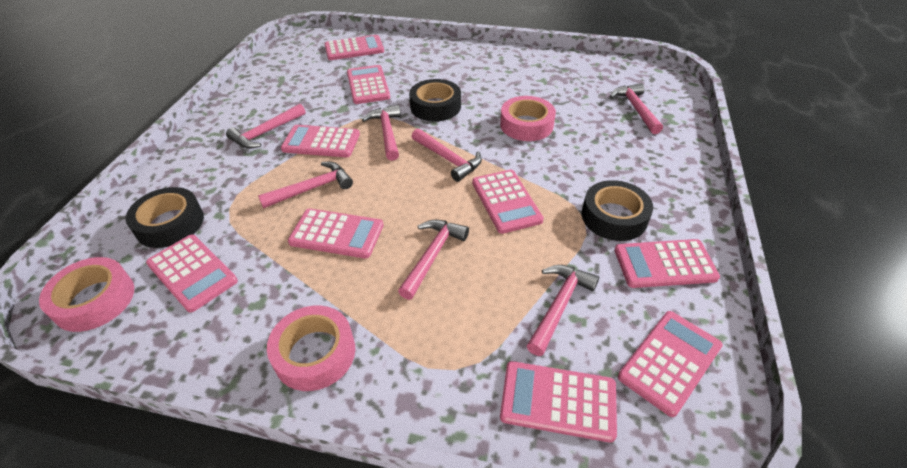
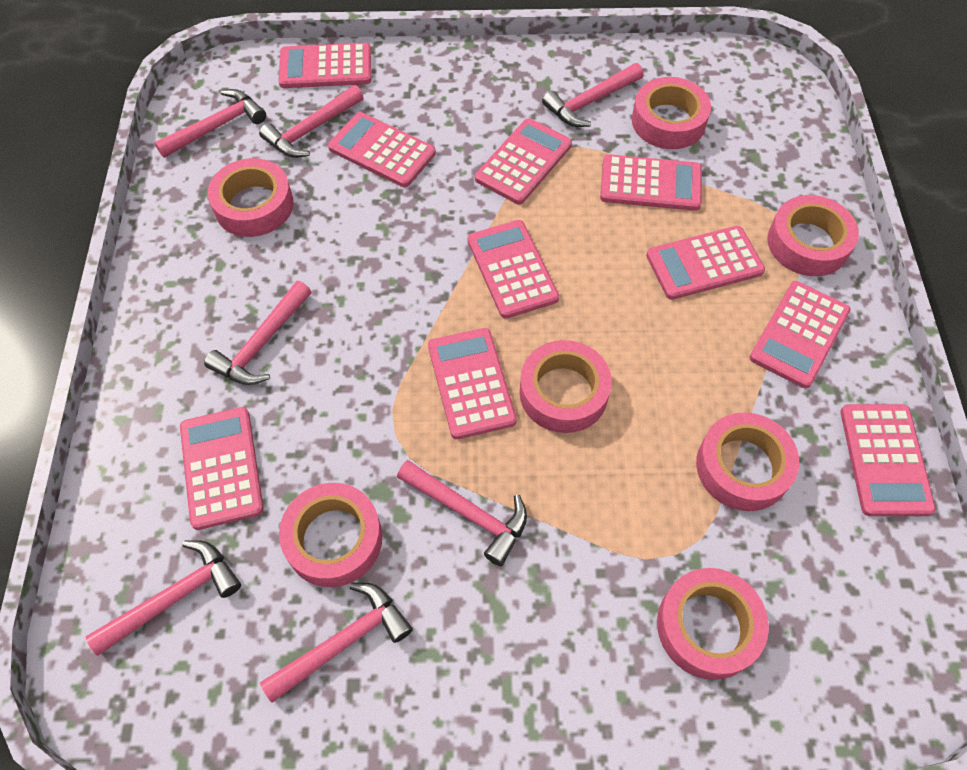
black tape: [126,187,204,248] [409,79,461,121] [582,180,653,241] = 3 -> none = 0
pink calculator: [146,235,238,313] [281,125,360,157] [288,208,384,258] [325,35,384,60] [347,65,390,104] [472,170,544,234] [500,361,617,443] [614,239,720,288] [618,311,723,417] = 9 -> [180,407,264,530] [278,43,371,88] [328,112,436,187] [428,328,517,439] [468,220,559,319] [475,118,572,204] [600,154,702,211] [646,226,765,300] [749,281,851,388] [840,404,936,516] = 10
pink tape: [39,257,134,332] [267,306,355,391] [500,96,556,141] = 3 -> [208,158,294,237] [279,483,382,587] [519,340,612,433] [632,77,711,149] [657,568,769,680] [696,412,799,511] [767,195,859,276] = 7

